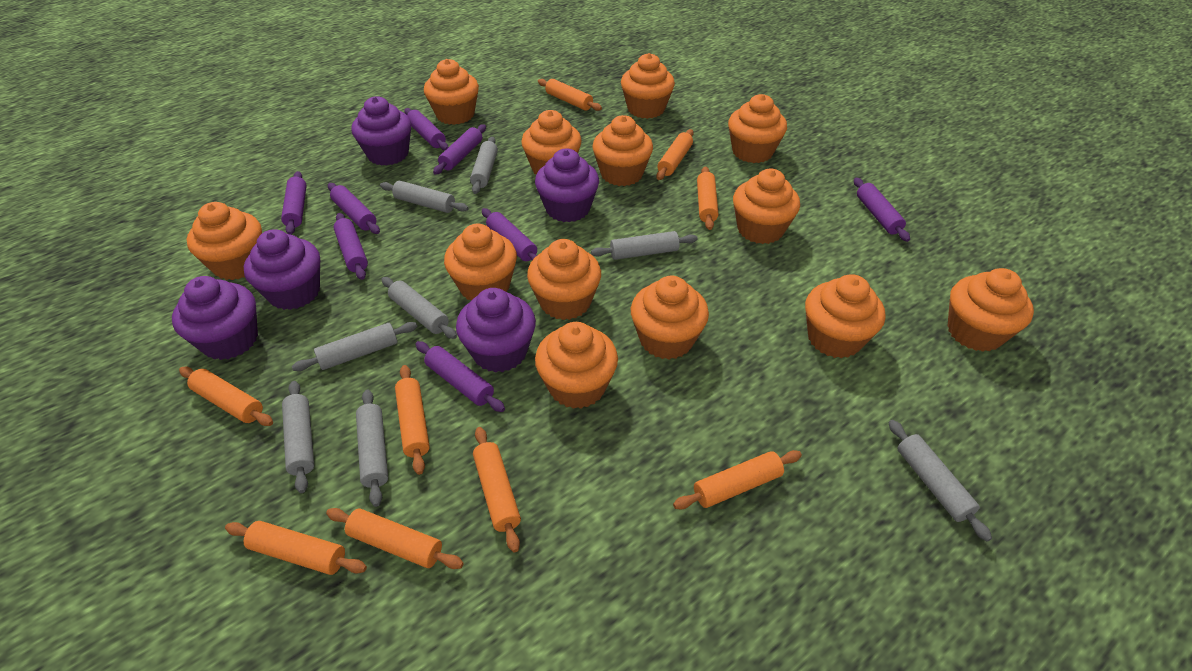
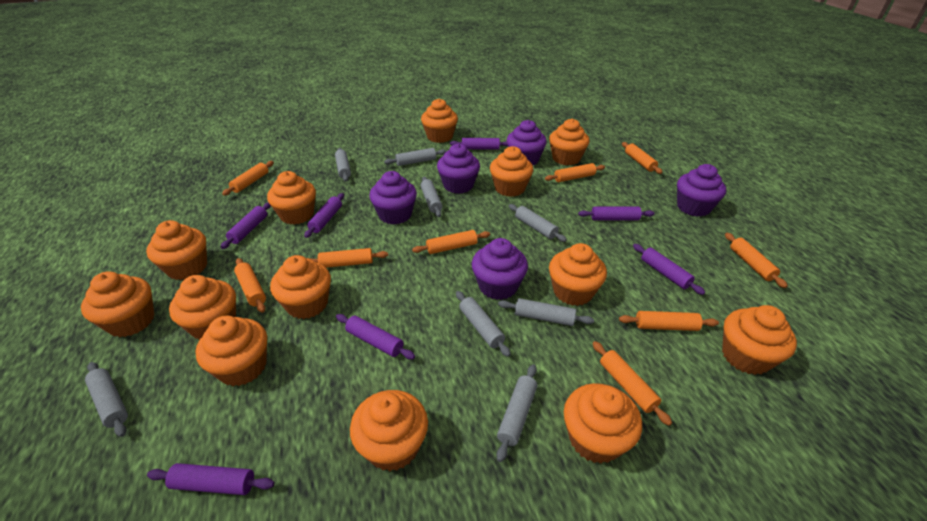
purple rolling pin: [281,171,307,235] [328,183,380,234] [333,213,368,280] [405,108,448,151] [415,341,505,412] [433,124,486,175] [482,208,537,261] [854,178,910,242] = 8 -> [147,463,274,495] [220,202,271,249] [304,193,344,238] [336,314,415,359] [450,138,508,150] [578,207,655,220] [633,244,705,295] = 7

